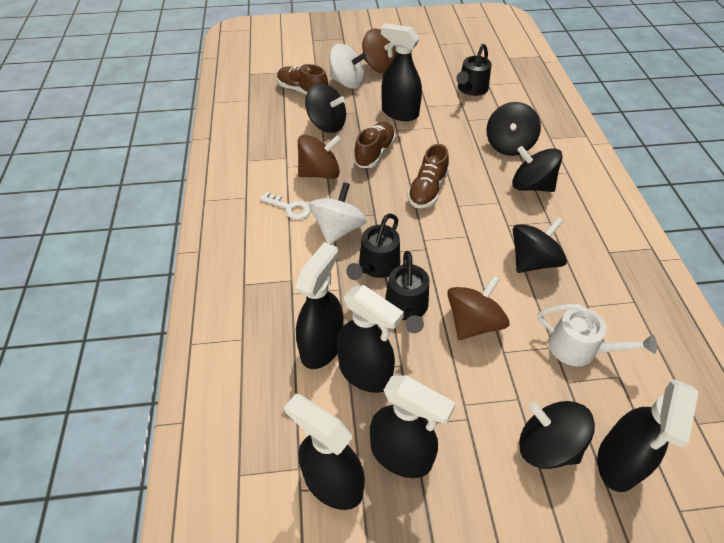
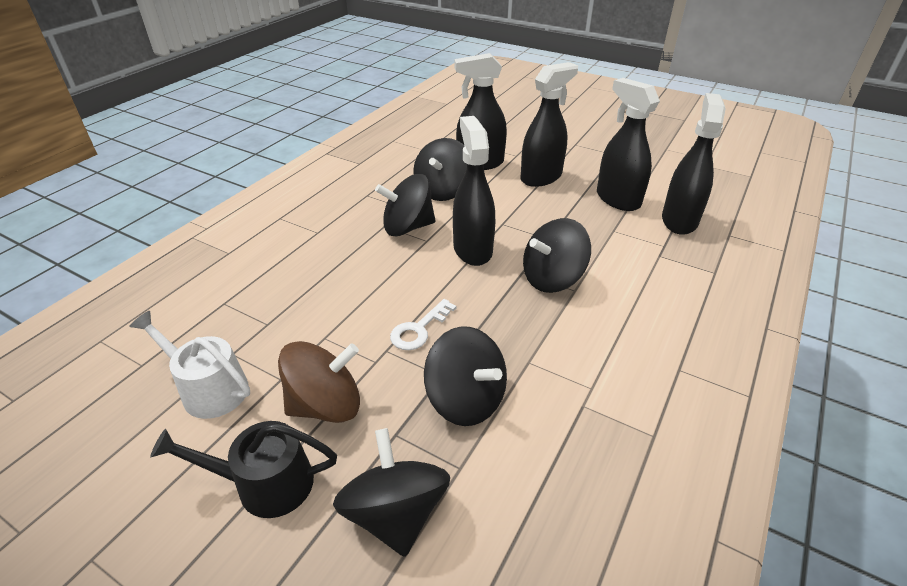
black spray bottle: [284,394,365,510] [295,242,343,369] [337,285,404,393] [370,375,455,478] [381,23,422,121] [597,379,698,492] = 6 -> [453,116,495,266] [454,53,507,170] [521,62,578,187] [597,78,660,211] [662,93,726,235] = 5
black watering can: [346,214,400,280] [385,251,429,333] [456,44,492,96] = 3 -> [150,421,337,518] = 1
brown shoe: [277,64,328,94] [353,122,396,168] [407,144,449,208] = 3 -> none = 0
brown spinning top: [298,135,341,179] [362,28,396,74] [447,275,509,340] = 3 -> [278,341,360,423] = 1
white spinning top: [309,182,367,244] [329,44,366,89] = 2 -> none = 0

